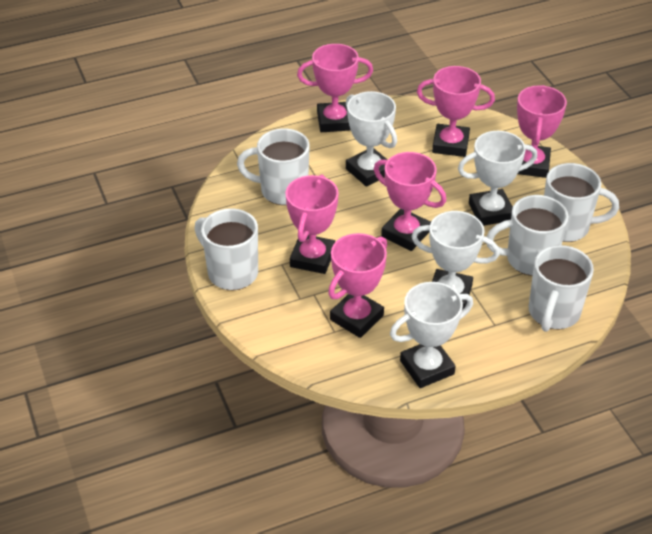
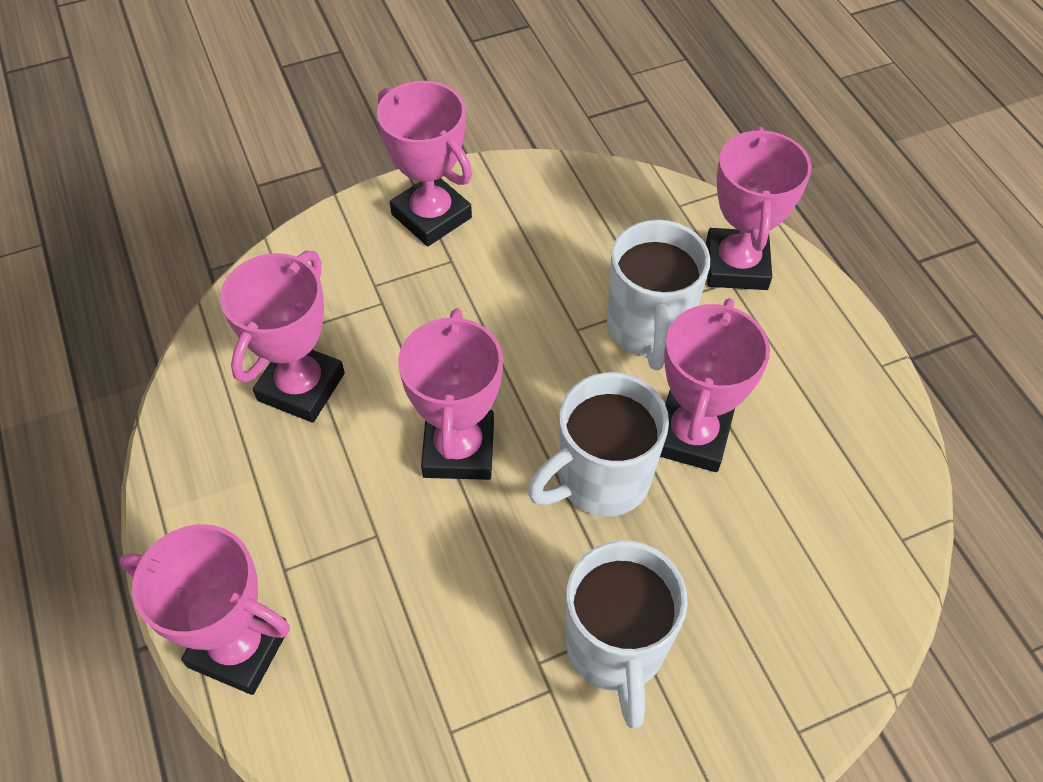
white mug: [194,208,258,290] [237,128,310,205] [487,195,569,276] [529,245,594,332] [544,163,619,242] = 5 -> [527,372,669,517] [566,540,688,728] [607,220,710,370] = 3
white trophy: [346,91,397,187] [390,282,473,388] [411,211,500,310] [458,131,537,226] = 4 -> none = 0

